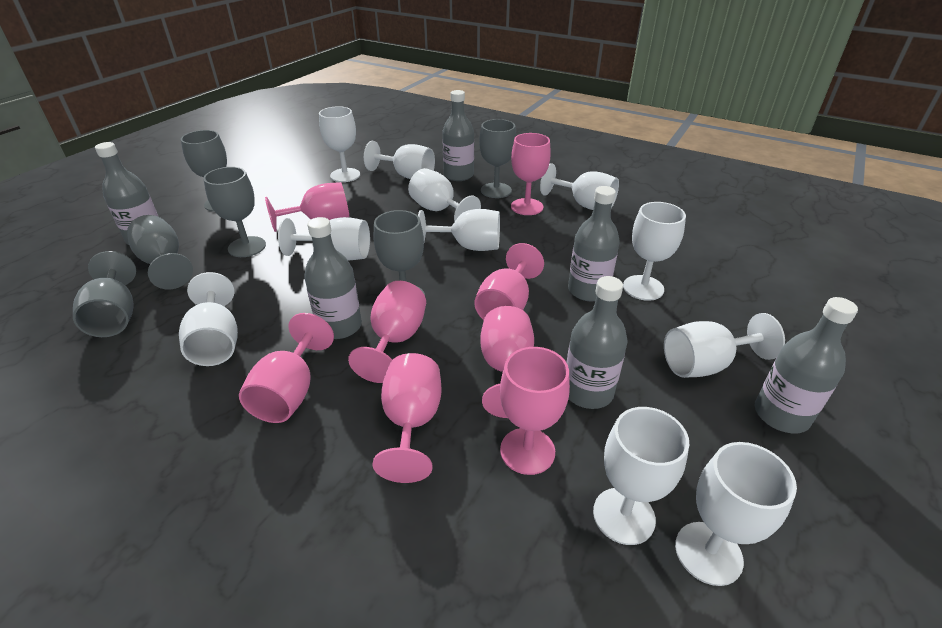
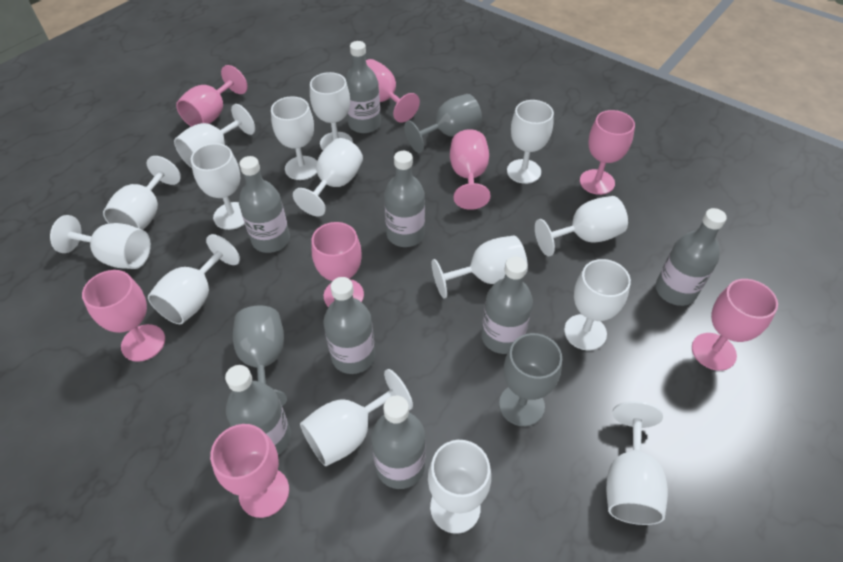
grey bottle: [95,142,158,245] [304,217,362,339] [442,90,474,181] [566,276,628,409] [568,186,620,301] [755,297,858,434] = 6 -> [225,365,291,455] [239,156,290,253] [323,277,375,374] [345,41,381,133] [371,395,426,489] [384,151,425,247] [481,257,533,354] [656,208,727,306] = 8
grey goblet: [73,251,136,337] [127,215,193,289] [181,130,227,212] [203,167,266,257] [373,210,425,295] [479,119,516,198] = 6 -> [233,305,287,406] [404,94,482,153] [499,333,562,426] = 3
white goblet: [179,272,238,366] [278,217,370,260] [319,106,360,182] [364,141,435,179] [408,168,481,222] [418,209,500,251] [540,163,619,210] [593,407,689,545] [623,202,686,301] [664,313,785,378] [675,442,797,586] = 11 -> [50,215,151,269] [103,156,181,230] [148,234,240,324] [174,104,255,168] [191,143,245,230] [271,96,317,180] [293,138,363,216] [300,369,413,466] [310,72,353,150] [428,440,491,534] [432,236,528,299] [507,100,554,184] [535,196,628,257] [564,259,631,350] [606,401,668,525] = 15

